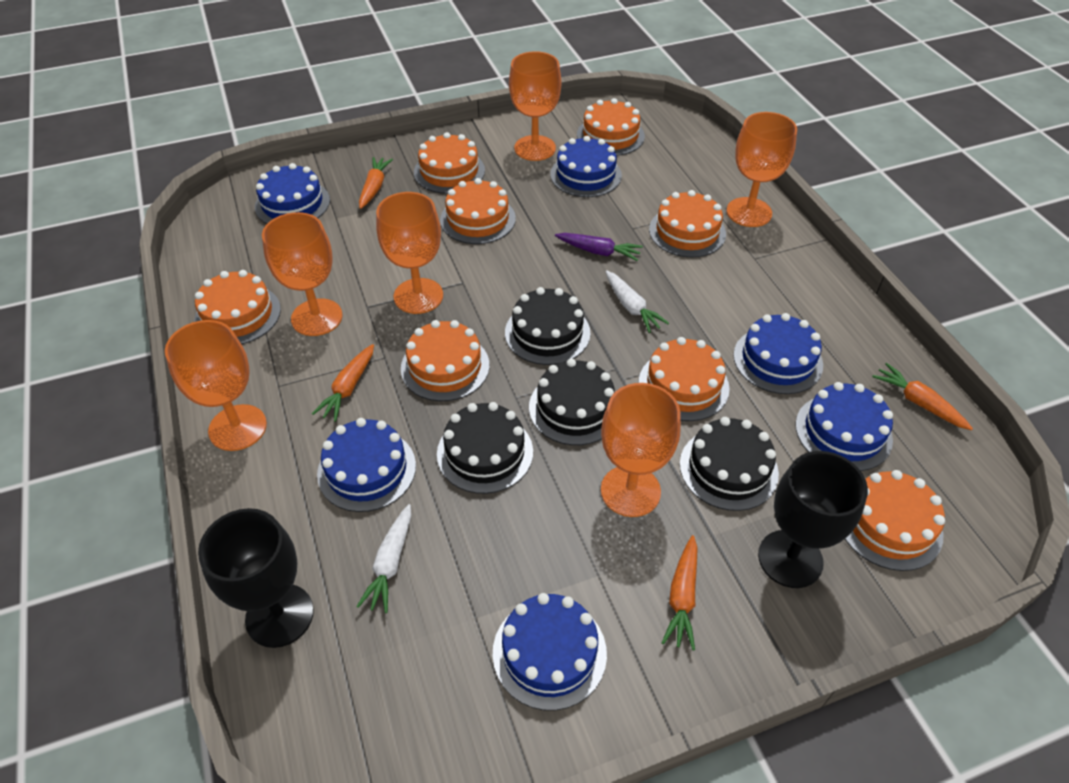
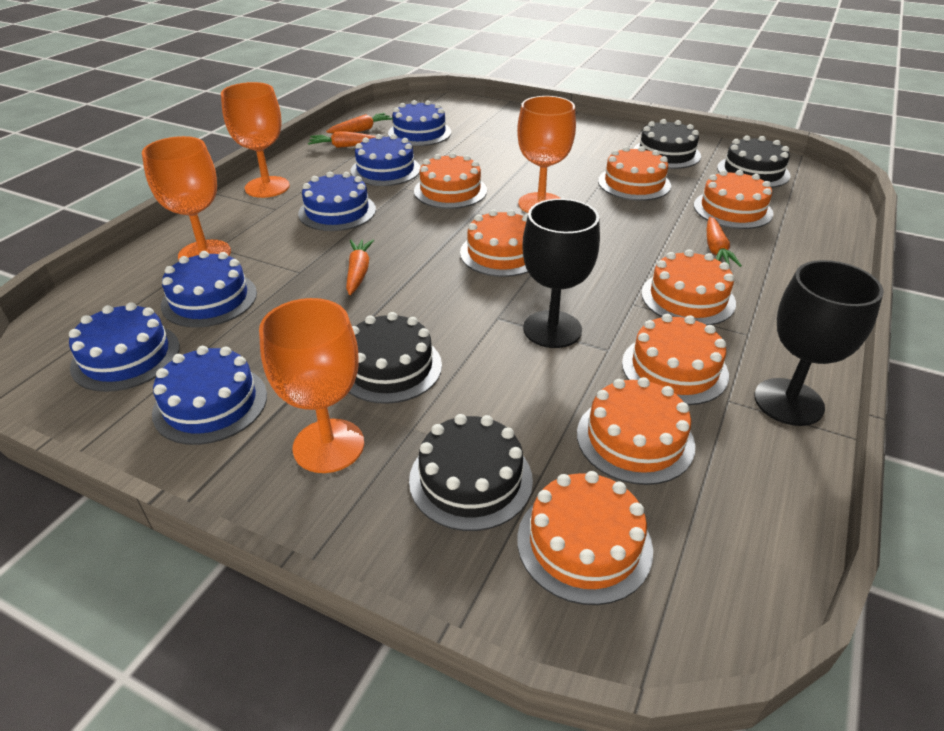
orange goblet: [165,320,267,451] [262,212,343,336] [376,192,443,314] [509,51,561,161] [601,383,681,517] [727,112,797,227] = 6 -> [142,136,231,260] [221,82,290,198] [259,298,364,473] [517,96,576,213] = 4
purple carrot: [555,233,643,261] = 1 -> none = 0
white carrot: [356,504,411,613] [605,270,669,333] = 2 -> none = 0

